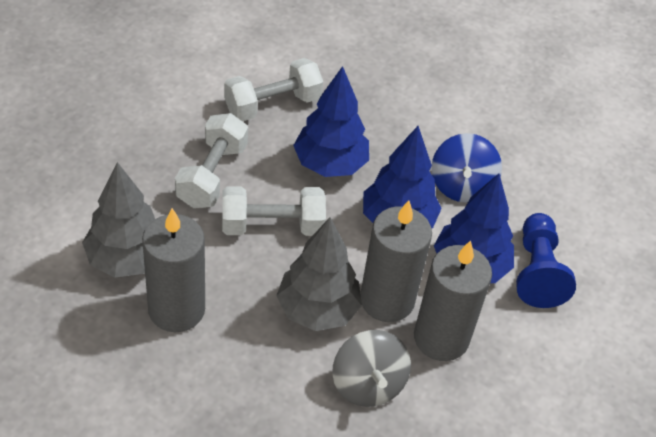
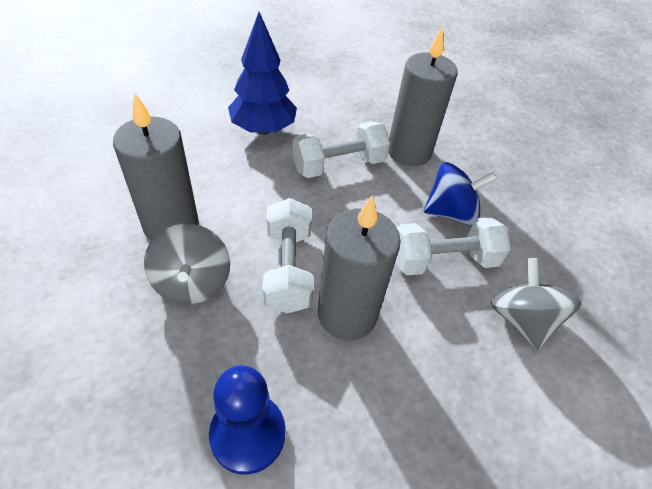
blue tree: [293,66,369,177] [363,126,442,229] [434,173,514,283] = 3 -> [228,12,297,135] = 1
grey spinning top: [332,330,411,407] = 1 -> [144,224,230,304] [491,258,582,350] = 2
grey tree: [82,162,155,277] [276,217,362,331] = 2 -> none = 0

